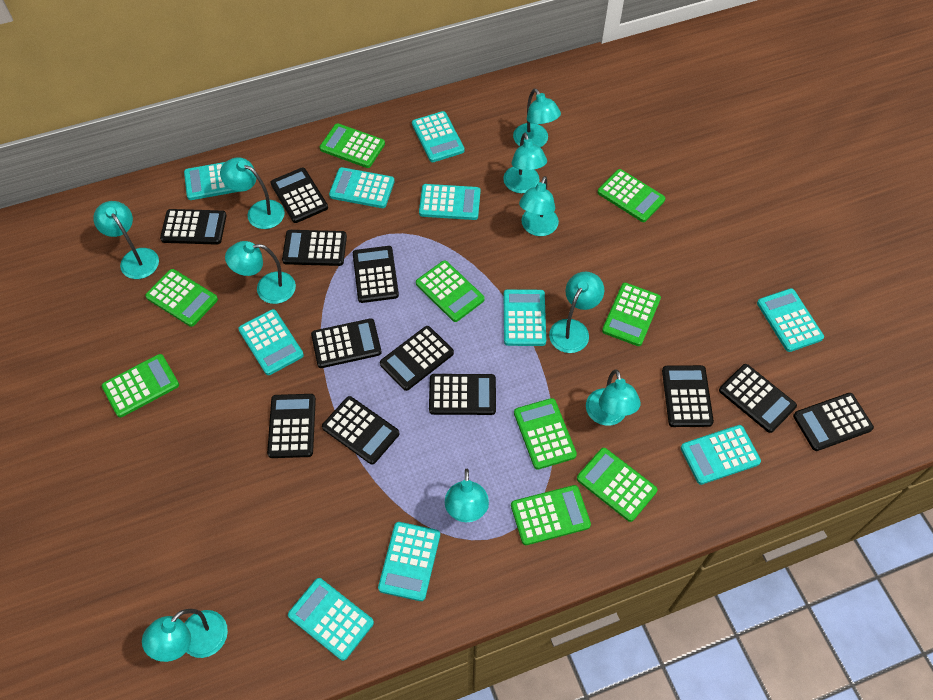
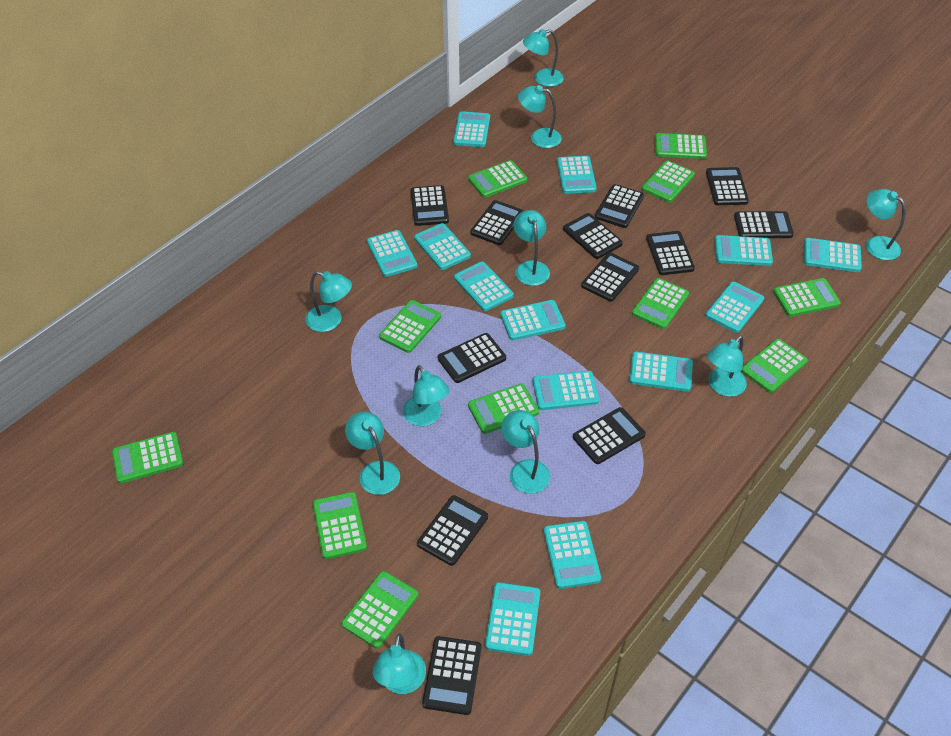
green calculator: [102,354,179,417] [145,269,218,327] [320,123,385,168] [416,260,484,322] [511,485,591,545] [514,398,577,470] [577,448,658,522] [598,169,666,222] [602,283,661,346] = 9 -> [112,432,183,484] [313,492,367,559] [341,571,418,649] [379,300,441,353] [468,160,527,198] [468,384,539,434] [632,278,689,329] [642,160,695,203] [655,133,707,159] [741,339,808,393] [773,278,841,317] = 11
turquoise calculator: [184,162,239,200] [238,309,304,375] [288,578,374,661] [329,167,395,208] [378,522,440,601] [412,111,465,162] [419,184,481,220] [504,289,546,346] [681,425,761,485] [757,288,824,352] = 10 -> [367,230,417,277] [414,223,471,270] [453,111,490,147] [454,262,514,311] [485,582,540,656] [500,300,566,341] [533,371,599,410] [544,521,601,589] [557,156,597,194] [630,351,693,392] [705,282,764,333] [715,235,773,266] [804,238,862,272] = 13

